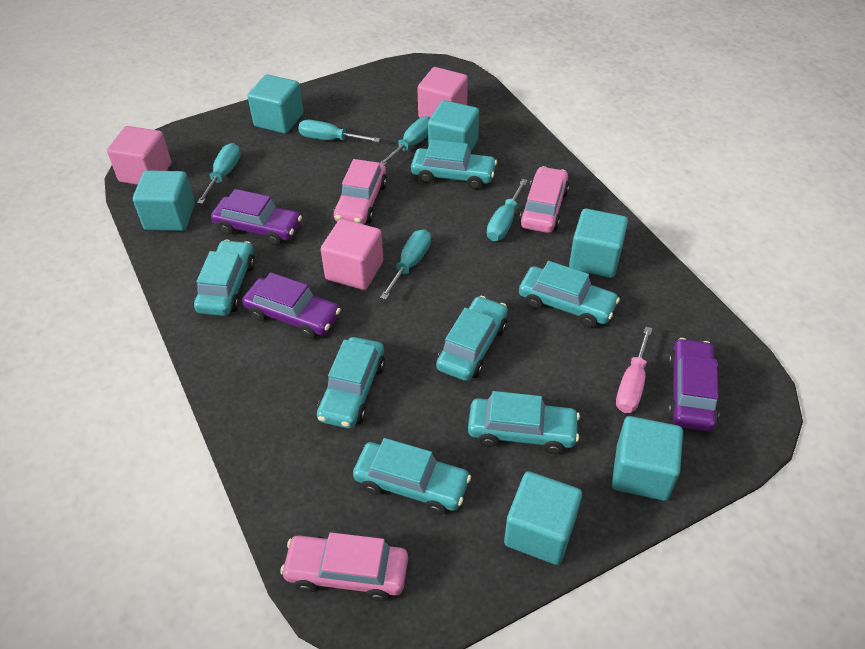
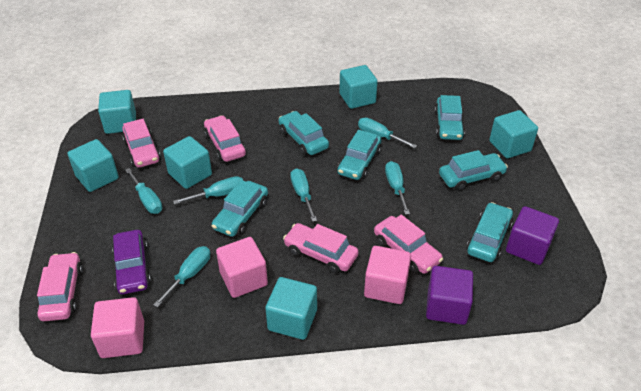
pink car: [280,532,408,601] [334,159,387,224] [519,166,569,233] = 3 -> [37,252,83,321] [122,119,161,168] [204,115,246,162] [283,223,359,273] [374,215,443,274] = 5
pink screwdriver: [616,327,652,413] = 1 -> none = 0
purple car: [211,189,302,245] [242,272,341,339] [668,338,719,431] = 3 -> [112,230,151,294] = 1
purple cube: none = 0 -> [426,266,473,325] [506,206,559,265] = 2
turquoise car: [194,239,255,316] [317,337,385,429] [353,438,471,515] [411,139,497,189] [436,296,508,381] [468,391,580,454] [519,261,620,328] = 7 -> [212,180,268,237] [279,111,329,155] [337,130,382,180] [434,95,465,140] [439,150,508,191] [466,202,513,262] = 6
turquoise screwdriver: [197,143,241,204] [298,120,380,142] [380,116,431,165] [380,229,431,300] [487,179,528,241] = 5 -> [125,168,162,214] [153,246,210,307] [173,176,243,205] [290,168,317,222] [358,118,417,148] [385,161,410,215] = 6

